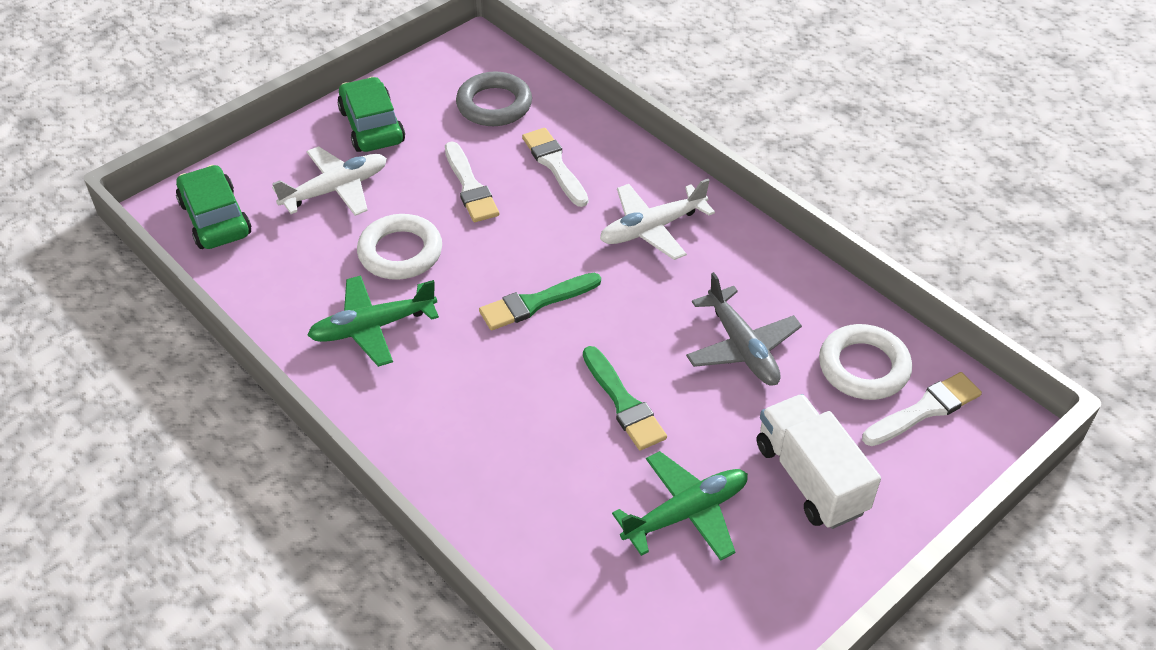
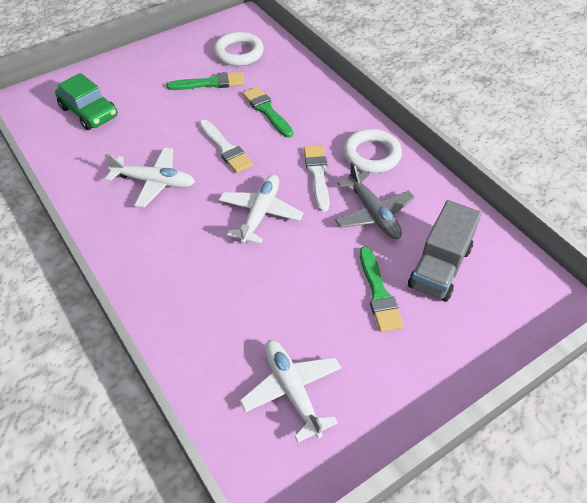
green brush: [479,273,601,331] [583,346,667,450] = 2 -> [167,72,244,90] [243,87,293,138] [360,247,404,332] = 3
green car: [176,165,252,249] [337,77,405,152] = 2 -> [55,73,118,130] = 1
green plane: [307,275,439,367] [612,451,748,561] = 2 -> none = 0
grey ring: [456,71,532,126] = 1 -> none = 0
grey truck: none = 0 -> [408,200,481,302] = 1
white brush: [445,141,499,222] [522,128,588,207] [862,372,982,446] = 3 -> [199,120,253,173] [304,145,329,212] = 2
white plane: [272,146,387,216] [600,179,715,260] = 2 -> [105,147,195,208] [219,175,303,244] [240,340,341,442] = 3
white truck: [757,394,881,529] = 1 -> none = 0

